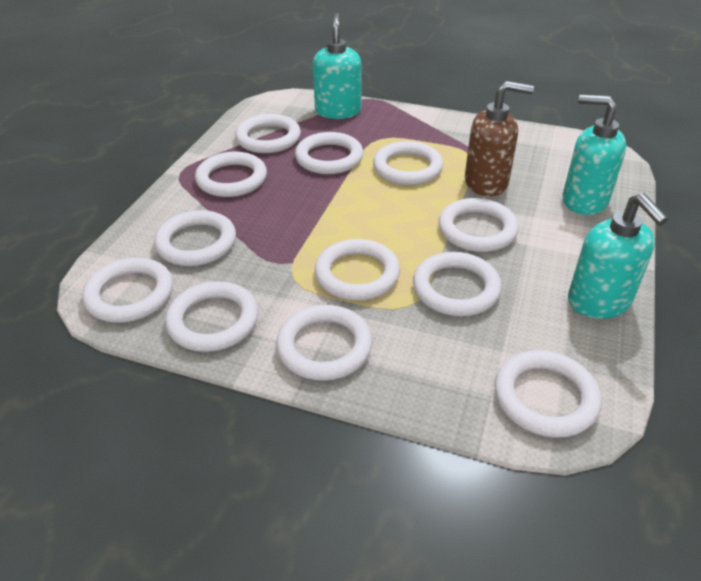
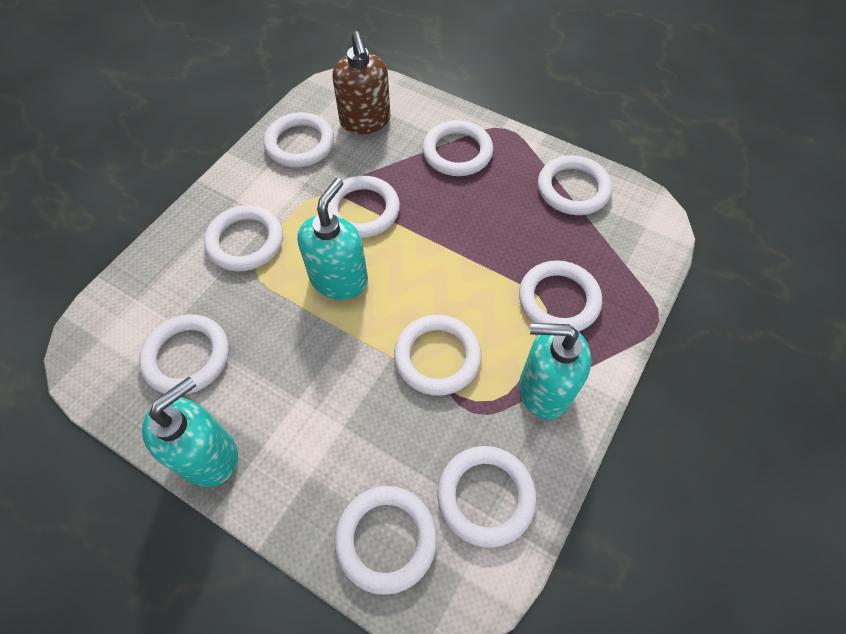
white ring: [82,258,173,323] [154,210,236,266] [165,281,258,352] [195,152,267,197] [235,114,301,153] [276,305,373,381] [295,132,363,174] [315,239,400,300] [373,141,443,185] [413,252,502,316] [438,198,519,252] [494,350,602,438] = 12 -> [139,314,229,395] [204,205,283,272] [264,112,334,167] [327,176,400,238] [335,486,437,595] [394,315,482,396] [422,120,493,176] [437,446,537,548] [519,260,602,332] [538,155,612,215] = 10

